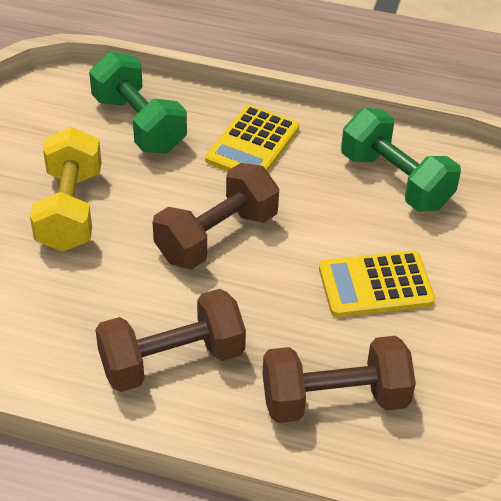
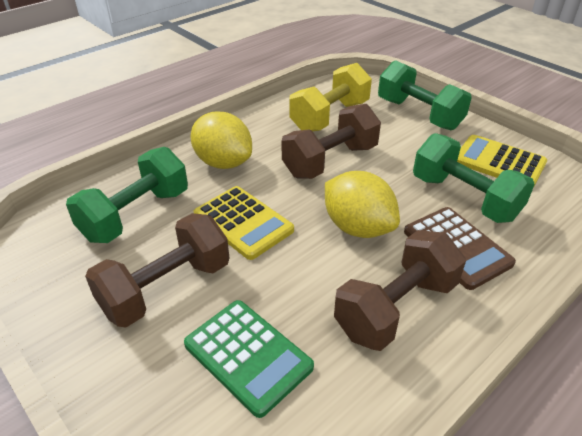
brown calculator: none = 0 -> [404,207,516,290] = 1
green calculator: none = 0 -> [184,300,314,418] = 1
green dumbbell: [89,52,187,153] [341,108,461,212] = 2 -> [66,147,188,243] [378,60,472,130] [413,133,535,223] = 3
yellow lemon: none = 0 -> [190,112,252,169] [325,171,400,238] = 2

